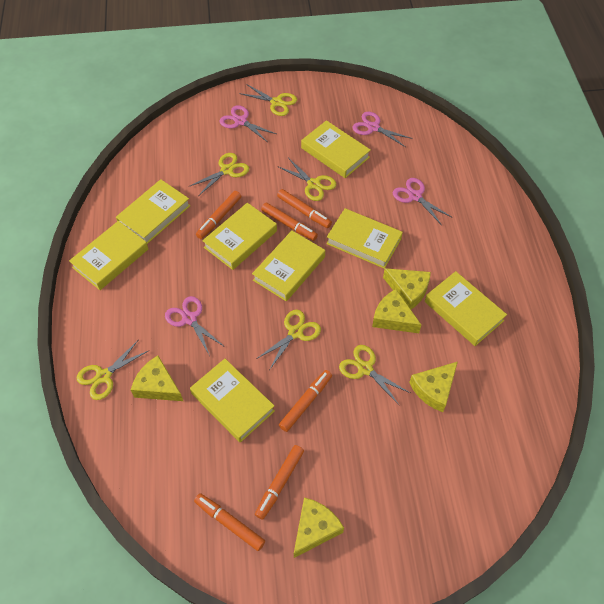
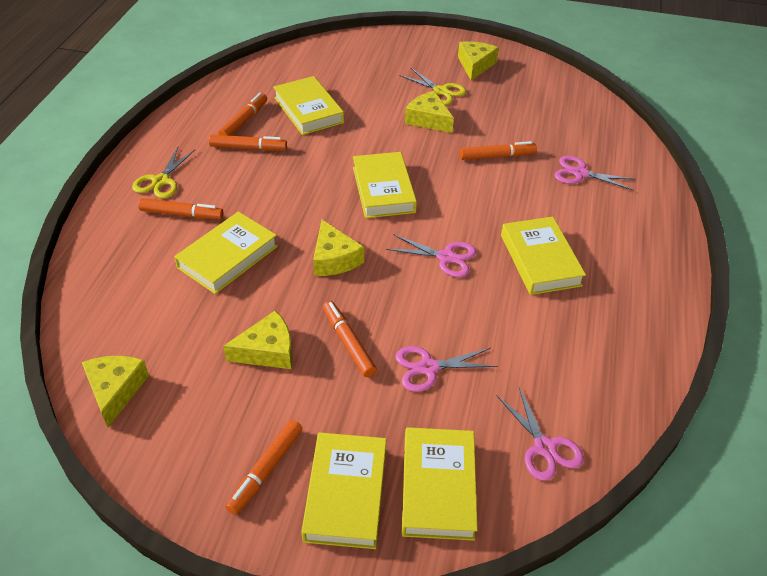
yellow book: [69,221,148,290] [116,179,191,244] [190,359,275,443] [202,203,277,270] [252,230,325,301] [301,120,371,178] [326,208,403,269] [425,271,507,346] = 8 -> [174,211,278,294] [273,76,344,135] [301,432,387,549] [353,152,417,218] [402,427,478,541] [501,216,586,295] = 6
yellow scissors: [77,339,148,400] [190,153,249,196] [239,84,297,116] [256,310,321,370] [279,159,337,201] [339,345,410,406] = 6 -> [132,147,195,199] [400,68,466,105] = 2

